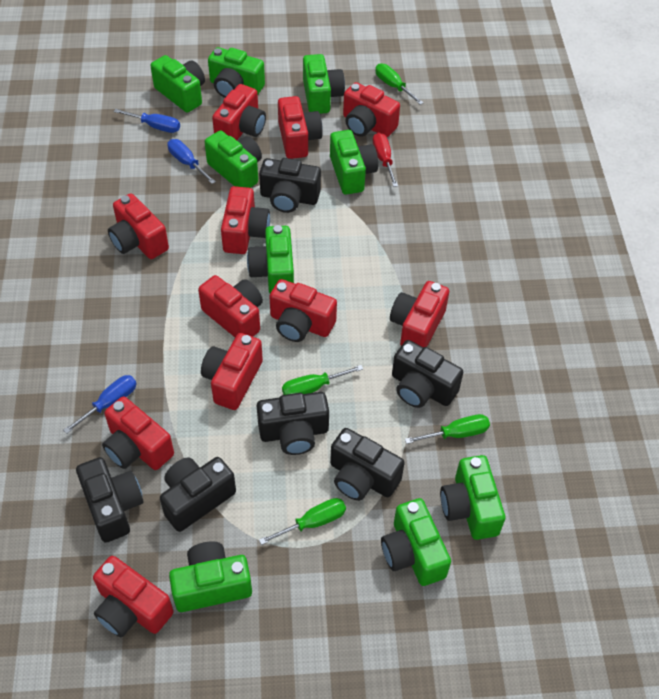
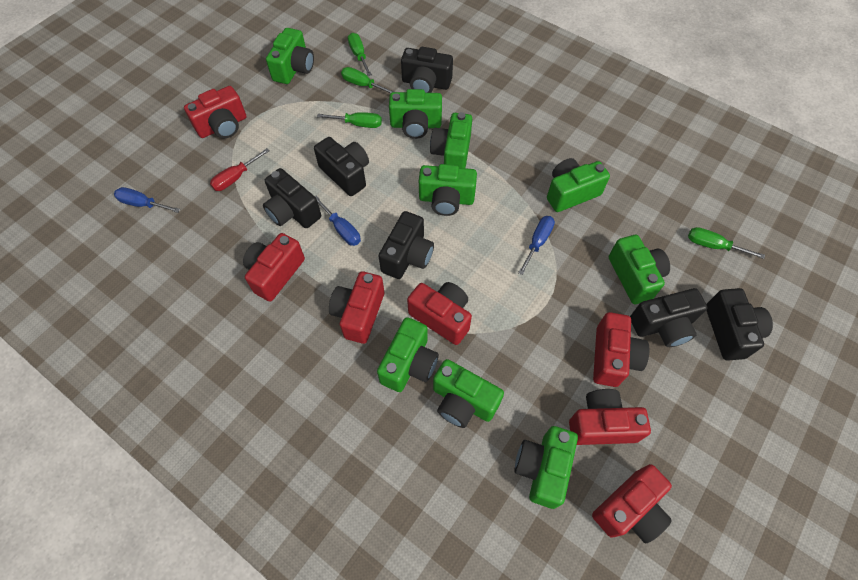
red camera: [93,556,174,638] [102,396,174,470] [108,193,169,259] [198,275,263,337] [201,333,263,410] [212,84,266,140] [221,186,270,254] [270,279,337,342] [278,96,323,159] [343,82,400,137] [390,281,449,348] = 11 -> [184,86,246,138] [243,233,305,302] [329,271,384,344] [407,282,472,345] [569,389,651,445] [592,464,672,543] [593,312,649,387] = 7

